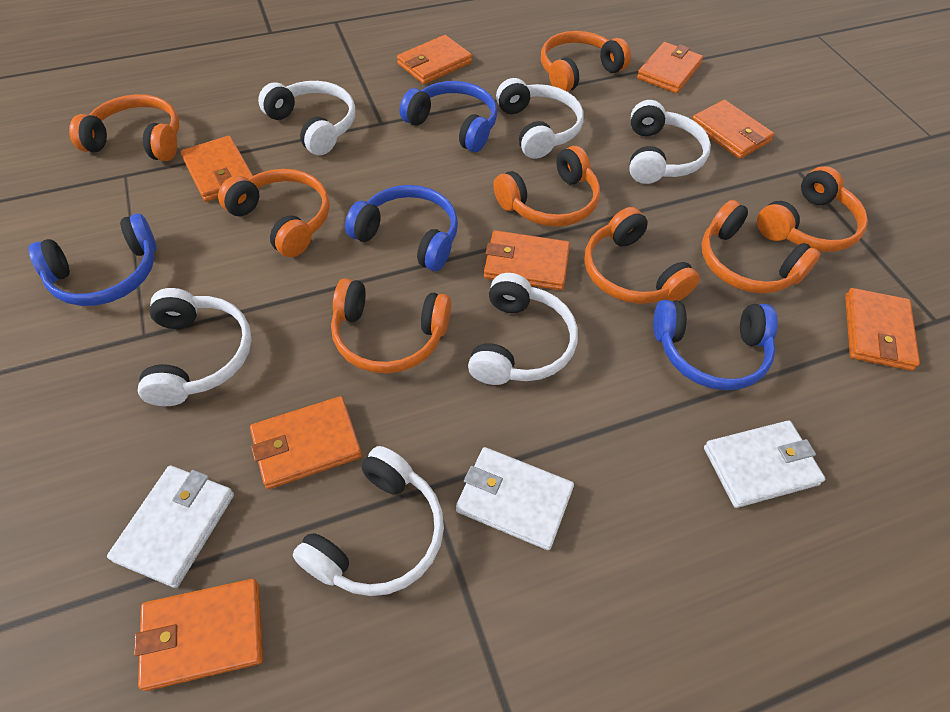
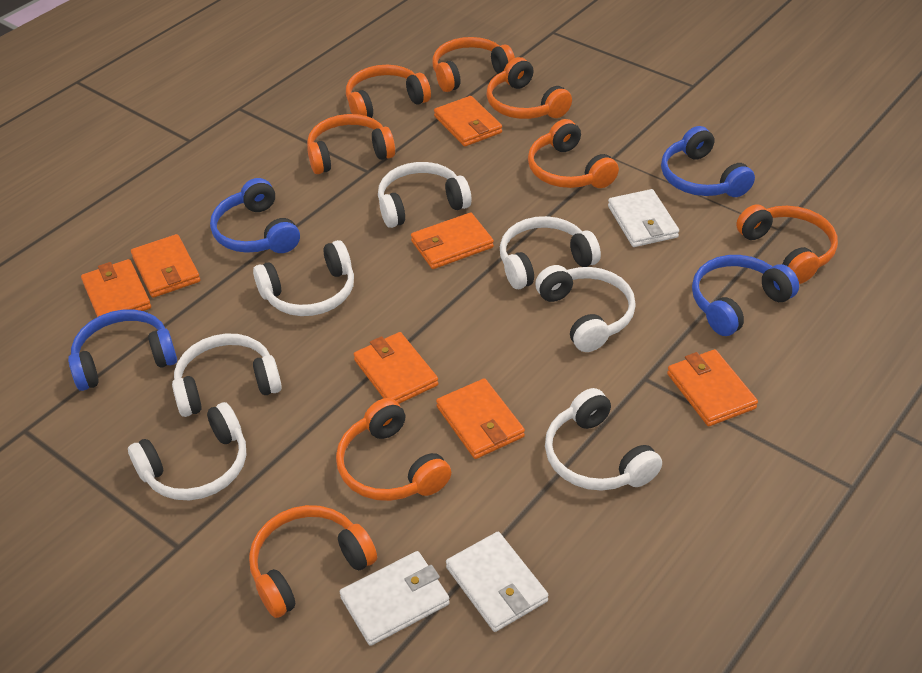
orange wallet: [134,579,263,691] [180,136,253,202] [250,396,362,489] [397,35,472,84] [484,230,570,290] [637,42,703,93] [692,100,774,159] [845,288,920,371] = 8 -> [81,259,151,317] [131,234,200,298] [354,332,439,404] [411,212,494,269] [434,96,502,147] [436,378,525,459] [667,349,758,426] = 7
white headphones: [138,288,252,406] [258,81,355,155] [293,446,444,596] [468,273,578,385] [496,78,584,159] [629,100,711,184] = 6 -> [128,402,246,500] [172,333,282,417] [253,240,354,316] [378,162,471,228] [500,216,601,289] [535,265,636,352] [545,388,662,491] = 7

